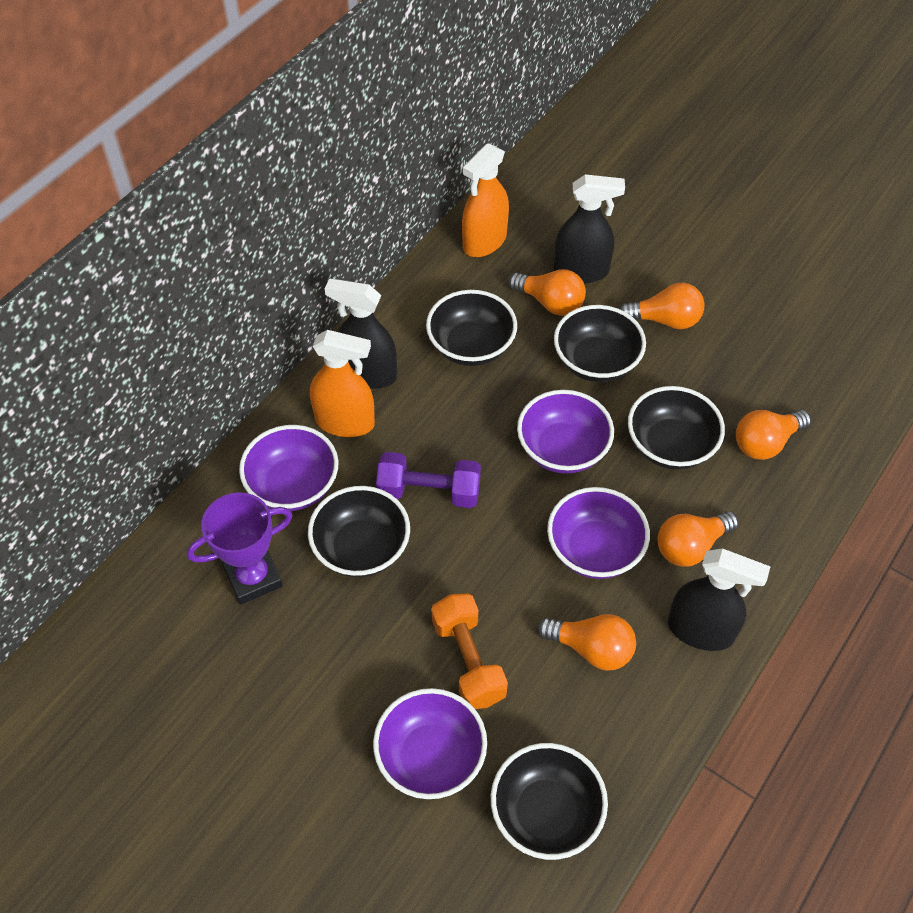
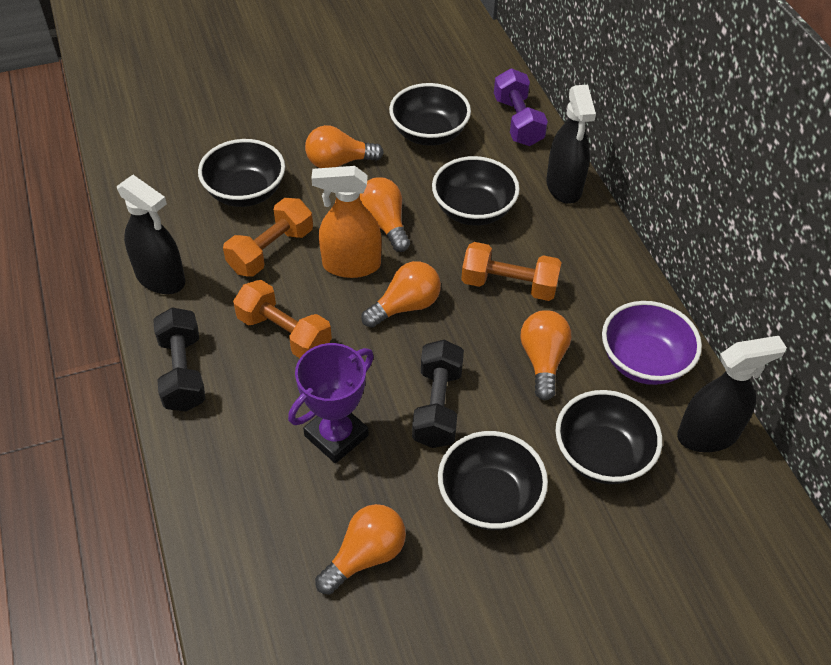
black dumbbell: none = 0 -> [153,307,205,412] [412,340,464,448] = 2
orange dumbbell: [431,593,508,709] = 1 -> [223,198,313,277] [233,280,332,358] [461,242,562,301] = 3
orange spray bottle: [310,330,375,437] [462,143,509,257] = 2 -> [311,166,382,278] = 1
purple bowl: [239,425,339,511] [373,688,487,799] [517,390,614,474] [547,487,650,579] = 4 -> [602,301,702,385] = 1

